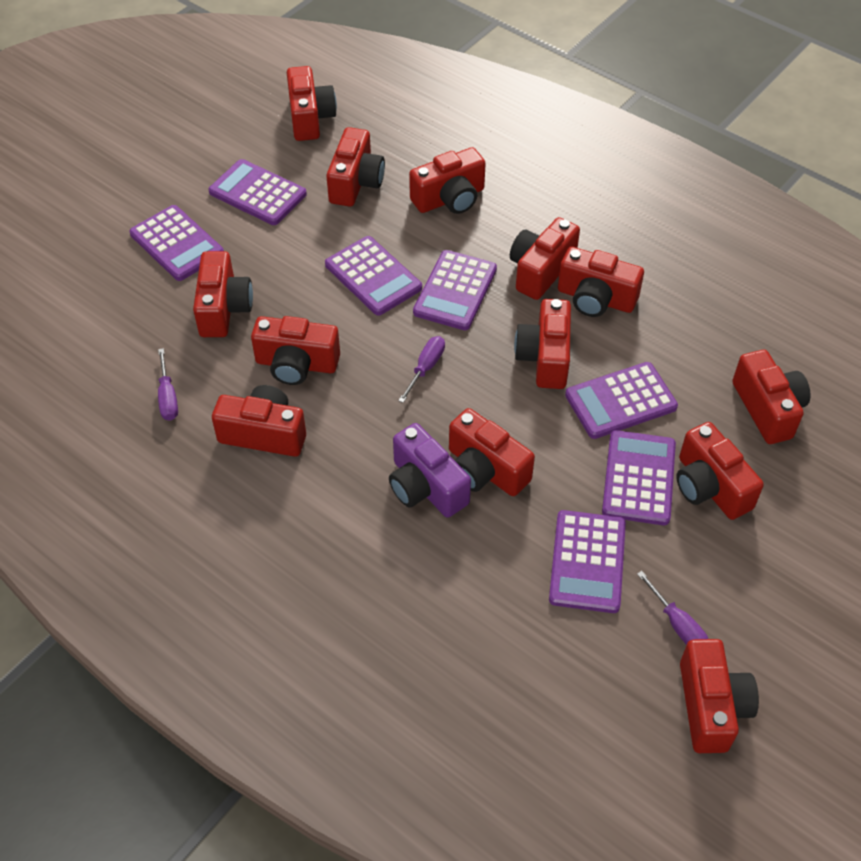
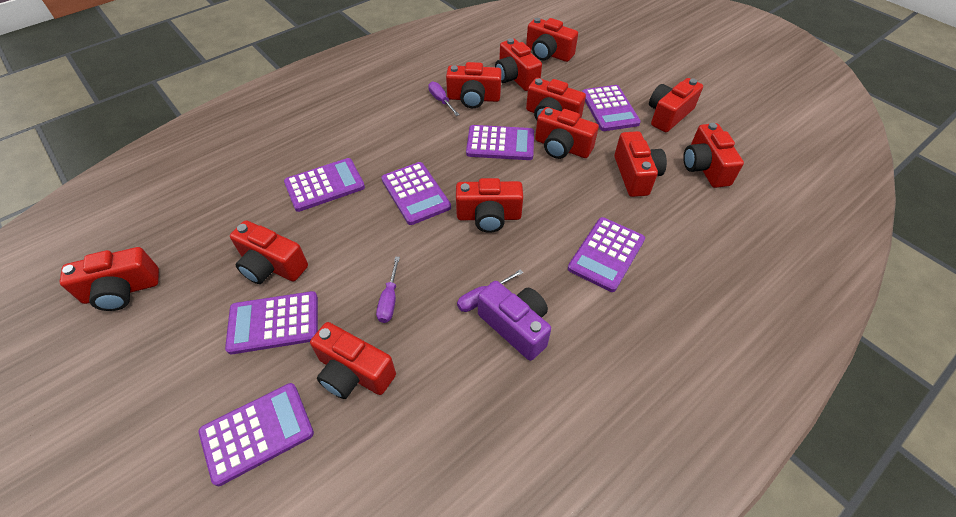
red camera: [193,251,253,337] [212,385,306,457] [251,316,340,385] [287,66,337,141] [326,127,385,207] [409,147,486,214] [449,408,535,496] [510,217,580,300] [514,299,571,389] [558,247,644,317] [676,422,764,520] [680,639,759,753] [732,350,811,444] = 13 -> [59,247,159,311] [230,220,308,284] [310,322,396,399] [446,62,502,108] [456,178,523,233] [495,38,542,91] [526,18,578,62] [526,78,586,120] [535,107,599,159] [614,131,667,197] [649,78,703,132] [683,123,744,188] = 12

